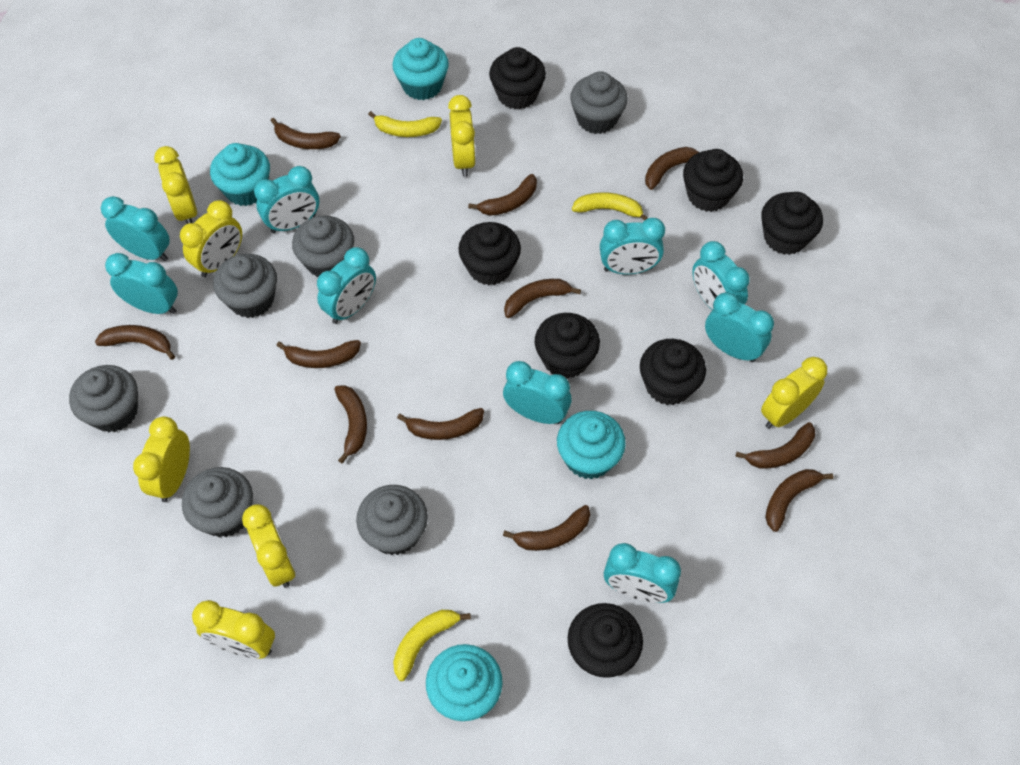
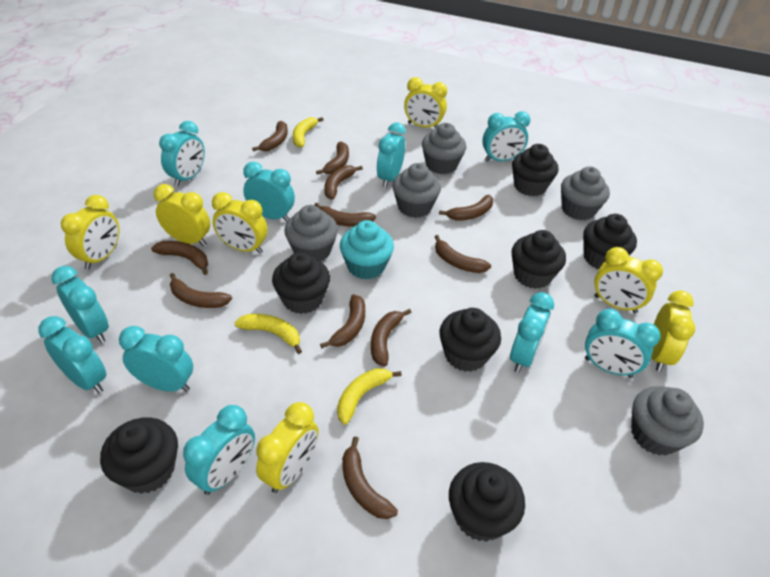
grey cupcake: [69,365,138,432] [182,467,253,537] [213,254,277,318] [292,216,354,277] [356,485,428,555] [570,71,628,134] = 6 -> [284,205,338,262] [392,163,441,218] [422,123,466,174] [561,166,610,220] [631,386,704,456] = 5
turquoise clock: [101,196,170,261] [105,253,178,314] [254,166,319,233] [317,247,376,324] [503,361,572,424] [600,218,665,274] [604,543,681,603] [692,241,750,310] [705,292,774,362] = 9 -> [38,316,106,393] [51,266,109,343] [119,326,193,392] [159,121,205,186] [183,405,255,495] [243,162,295,222] [377,123,406,188] [482,111,530,162] [510,292,554,373] [585,309,661,378] = 10
turquoise cupcake: [210,143,270,206] [392,38,449,100] [426,644,503,721] [557,411,626,479] = 4 -> [340,220,394,280] = 1

